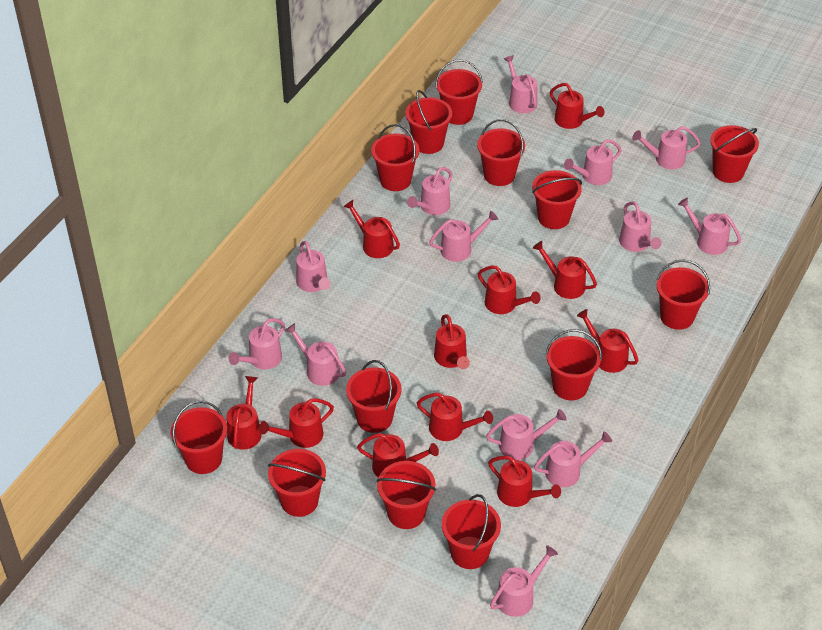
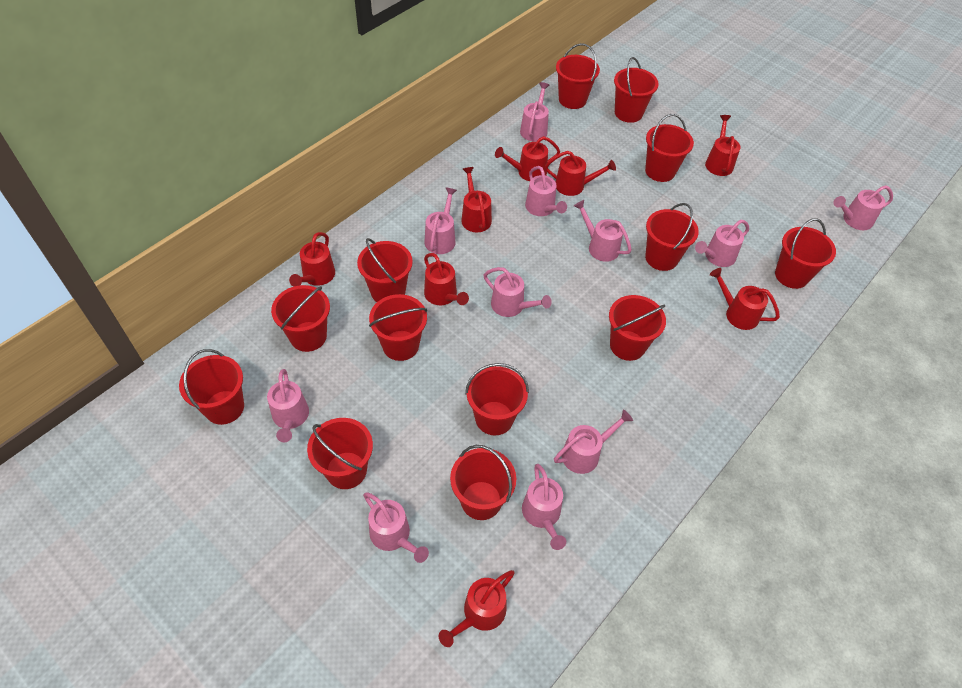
pink watering can: [229,318,285,370] [285,323,346,386] [296,241,331,292] [407,167,453,215] [429,211,498,262] [486,409,567,460] [490,545,558,617] [504,55,537,113] [534,431,612,487] [564,139,622,185] [619,201,662,252] [632,126,701,169] [678,198,741,255] = 13 -> [267,369,309,442] [363,492,429,563] [425,187,457,254] [484,267,552,317] [520,82,549,142] [522,464,566,550] [525,166,567,216] [554,410,633,474] [574,200,632,262] [695,220,749,267] [834,185,893,230] = 11
red watering can: [226,376,262,450] [259,398,334,448] [343,200,400,258] [357,433,439,478] [417,393,493,441] [434,314,470,369] [478,266,540,314] [488,456,561,507] [533,241,597,299] [550,83,605,129] [577,309,639,373] = 11 -> [289,232,335,287] [424,253,469,305] [439,570,515,647] [461,167,492,232] [495,136,560,181] [545,151,616,196] [705,115,740,176] [710,268,780,330] = 8

